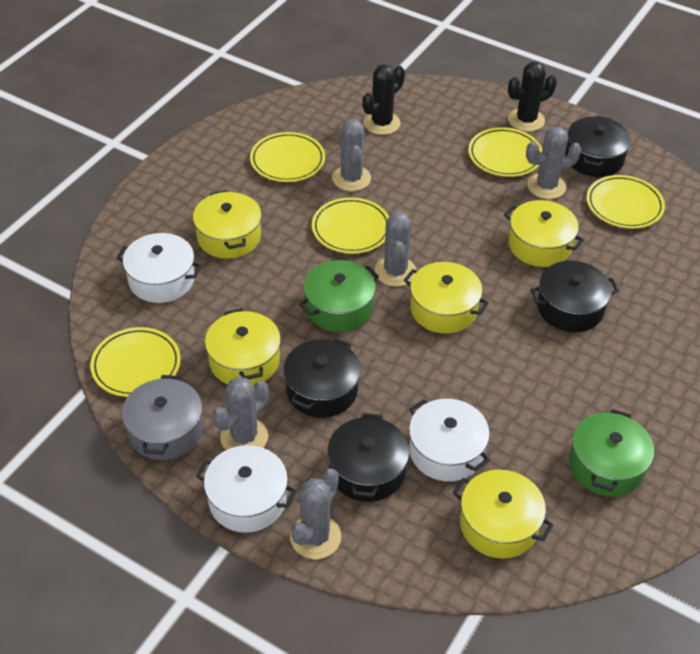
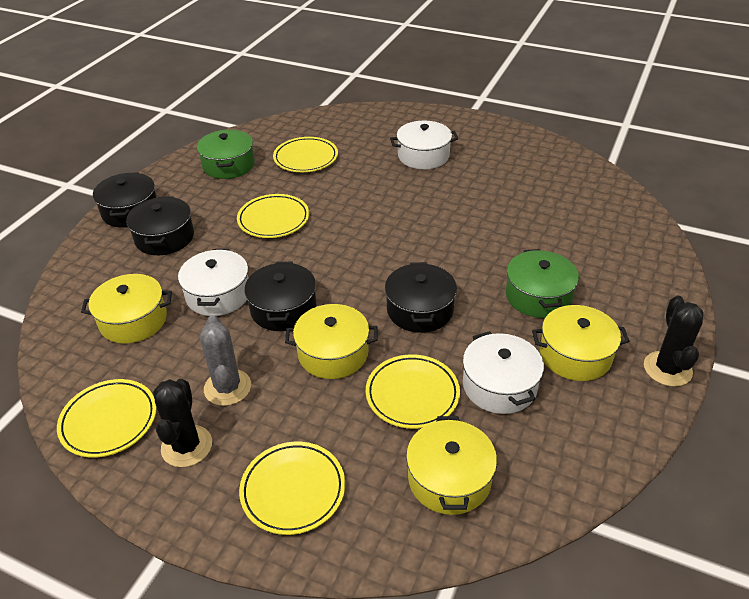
grey cactus: [212,377,269,450] [290,468,341,559] [332,119,371,191] [374,211,416,287] [526,127,581,199] = 5 -> [200,315,251,406] = 1
grey pot: [122,375,203,460] = 1 -> none = 0
yellow pot: [193,190,262,259] [205,308,281,386] [404,262,489,334] [453,470,553,559] [504,200,584,267] = 5 -> [81,274,172,344] [285,304,378,379] [406,416,497,515] [532,305,629,381] = 4

